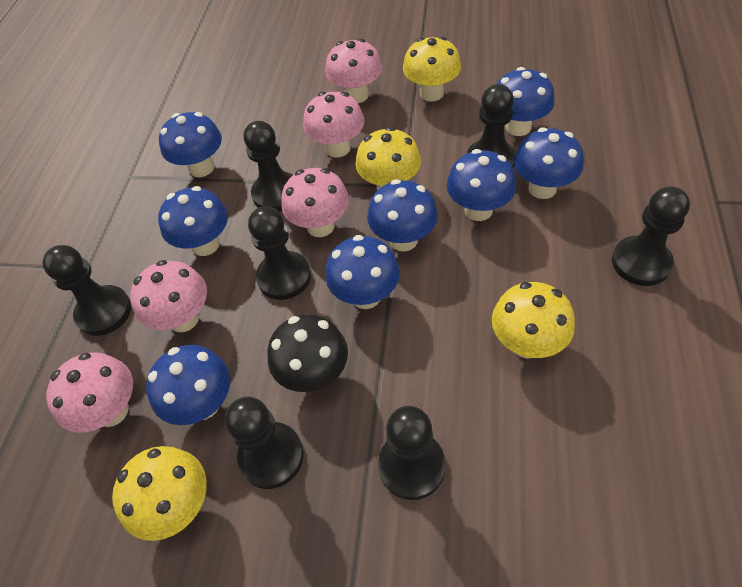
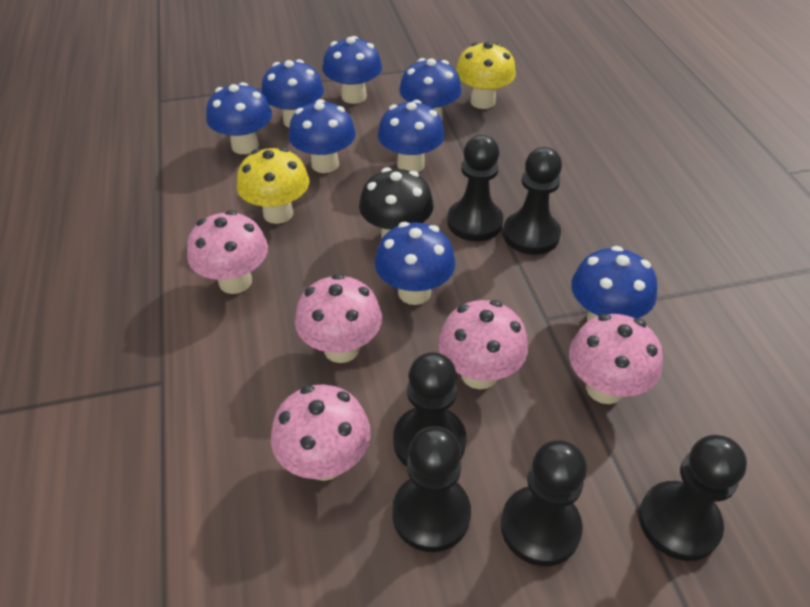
black pawn: [42,245,131,336] [225,397,304,489] [243,121,293,212] [248,206,311,300] [378,406,446,500] [467,84,516,168] [612,186,690,286] = 7 -> [392,426,471,552] [393,352,466,467] [447,135,503,241] [501,440,587,566] [503,147,562,255] [639,435,747,561] = 6
yellow mushroom: [112,446,207,541] [355,127,421,190] [403,37,461,102] [492,282,575,359] = 4 -> [237,147,310,224] [456,42,516,109] = 2

